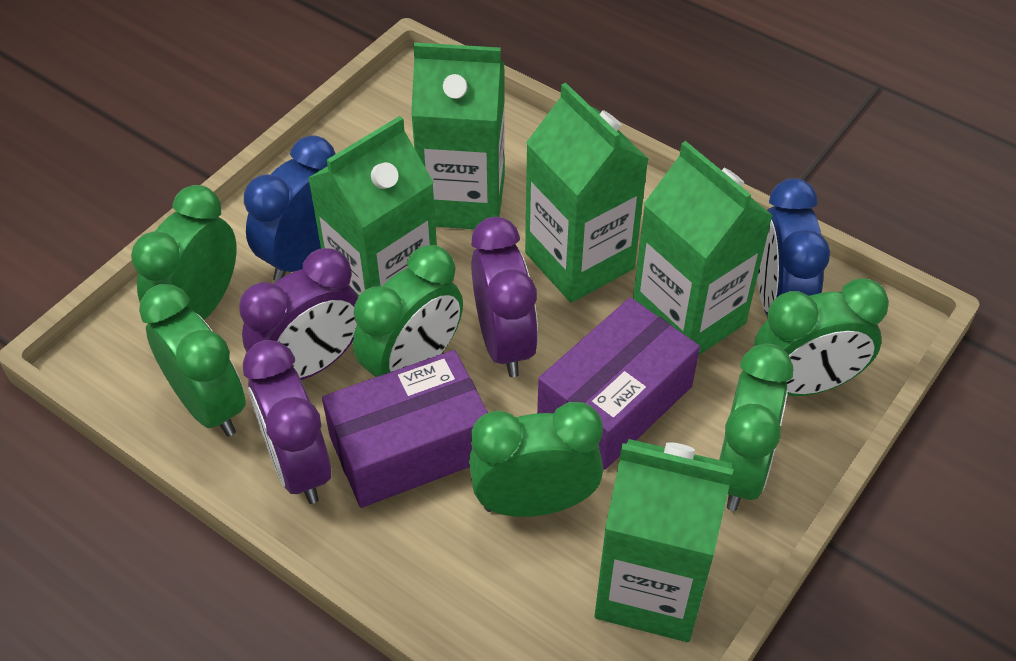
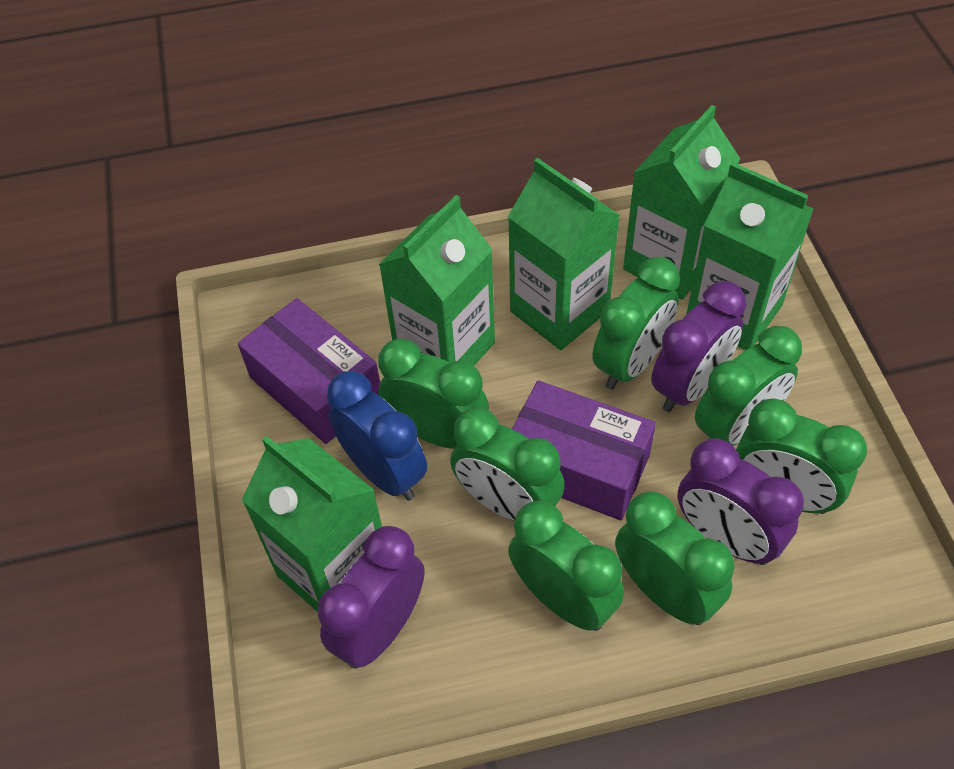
blue clock: [244,135,335,281] [757,178,830,315] = 2 -> [327,371,427,501] = 1
green clock: [131,185,236,320] [139,284,246,436] [353,245,463,377] [469,402,603,517] [719,343,793,511] [754,278,889,396] = 6 -> [378,338,489,449] [450,407,565,521] [508,500,624,631] [593,257,680,390] [615,491,734,625] [695,326,802,446] [736,398,867,514] = 7

